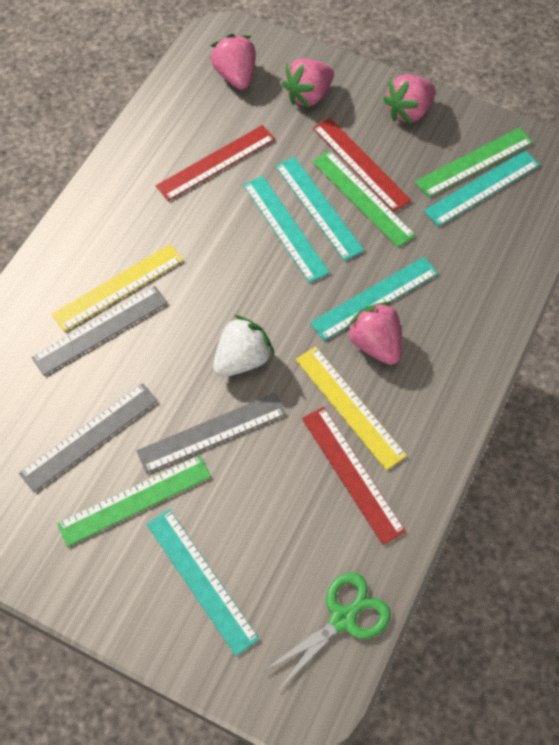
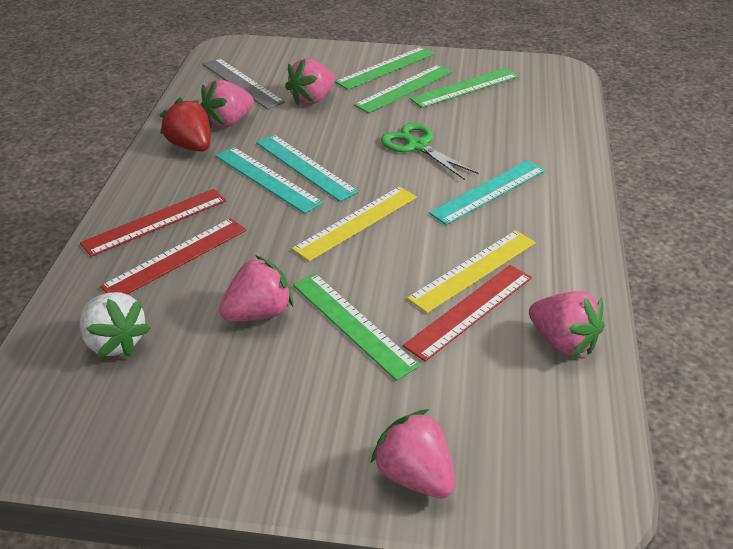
green ruler: [57,455,211,547] [312,151,415,247] [415,128,533,197] = 3 -> [293,273,420,381] [335,47,435,90] [354,65,453,113] [410,68,519,108] = 4
grey ruler: [19,383,158,492] [31,286,168,376] [137,393,286,473] = 3 -> [202,58,285,109] = 1
pink strawberry: [210,34,256,90] [282,58,334,108] [345,301,402,365] [383,74,436,124] = 4 -> [200,80,254,128] [219,255,293,322] [285,58,335,106] [370,409,455,498] [529,291,604,357] = 5
red strawberry: none = 0 -> [160,98,211,151] = 1
turquoise ruler: [147,509,259,656] [243,176,330,283] [275,157,364,261] [310,257,438,341] [424,150,540,226] = 5 -> [215,147,323,214] [256,134,359,202] [429,160,545,225] = 3

